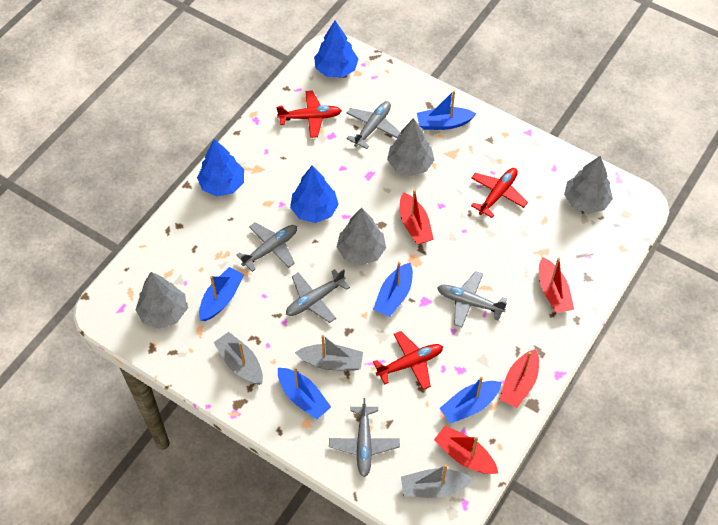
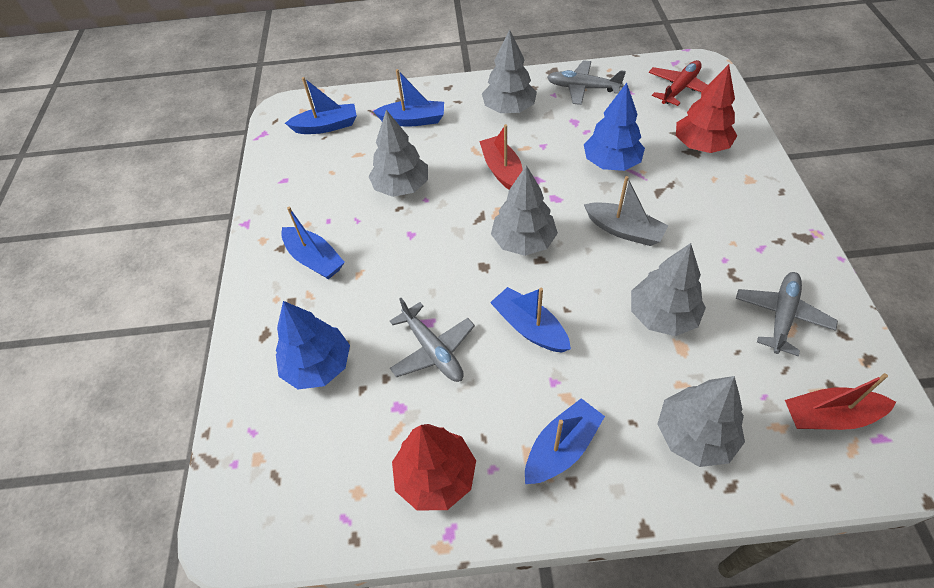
blue tree: [197,139,244,197] [290,166,339,223] [314,21,358,78] = 3 -> [276,301,350,389] [584,83,645,171] = 2
grey boat: [214,332,263,385] [295,335,363,370] [401,464,474,498] = 3 -> [584,176,669,246] = 1
grey plane: [236,222,297,272] [286,269,350,323] [329,398,400,477] [346,101,401,149] [437,271,507,327] = 5 -> [390,298,475,382] [547,60,626,105] [736,272,838,356] = 3
grey tree: [136,272,187,329] [337,208,386,265] [387,118,434,176] [564,156,613,213] = 4 -> [368,110,428,197] [482,29,537,113] [491,165,558,256] [631,243,706,336] [657,376,745,467] = 5
red boat: [400,189,434,245] [434,425,498,474] [499,349,539,408] [539,257,574,314] = 4 -> [479,124,523,190] [785,373,896,430] = 2
red plane: [276,90,342,138] [373,331,443,390] [471,168,528,218] = 3 -> [649,60,708,106] = 1
red tree: none = 0 -> [392,424,476,510] [676,64,737,153] = 2

